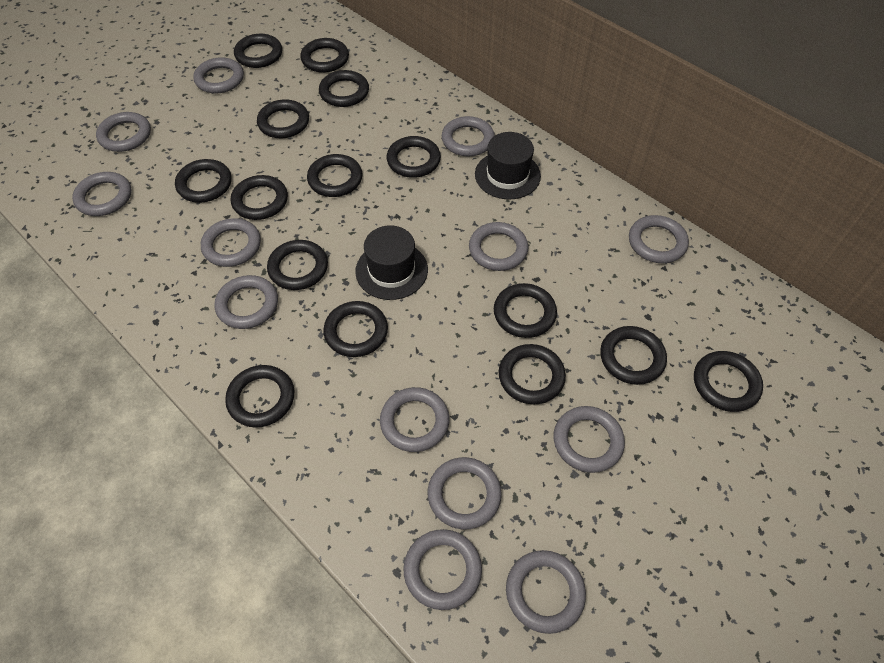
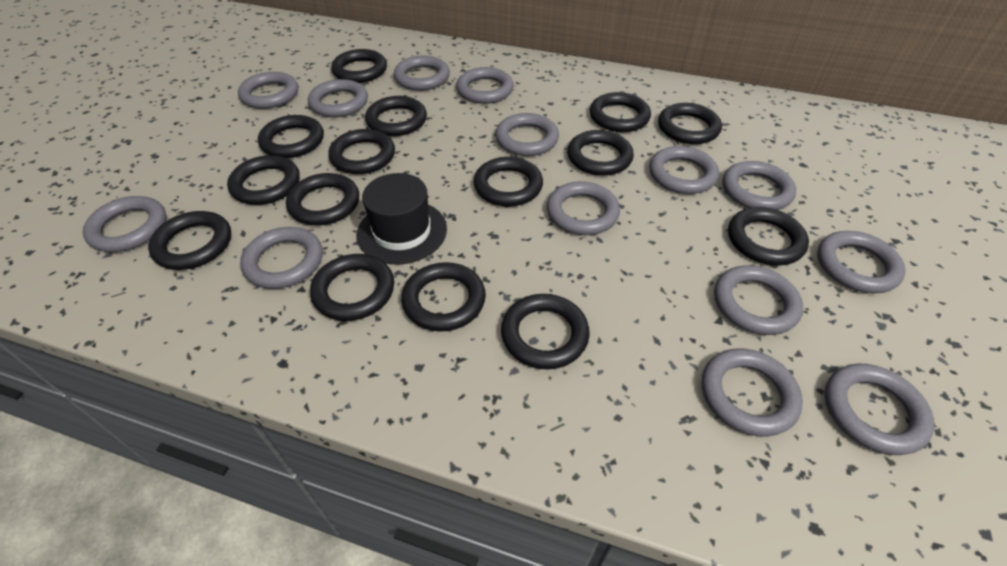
black hat: [355,225,428,300] [475,132,541,199] = 2 -> [357,173,447,265] = 1
grey ring: [72,172,131,216] [96,112,151,152] [193,57,244,94] [201,218,261,267] [215,275,278,329] [380,387,449,452] [403,529,482,610] [428,457,502,529] [442,116,495,157] [469,222,528,271] [506,550,586,634] [554,406,625,473] [629,215,689,263] = 13 -> [83,196,166,252] [238,72,298,109] [240,227,322,289] [308,79,368,118] [394,56,450,91] [456,67,514,104] [495,113,559,156] [547,181,620,235] [649,146,719,194] [702,348,803,437] [714,265,803,335] [722,161,796,210] [817,231,906,294] [825,364,935,455] = 14

